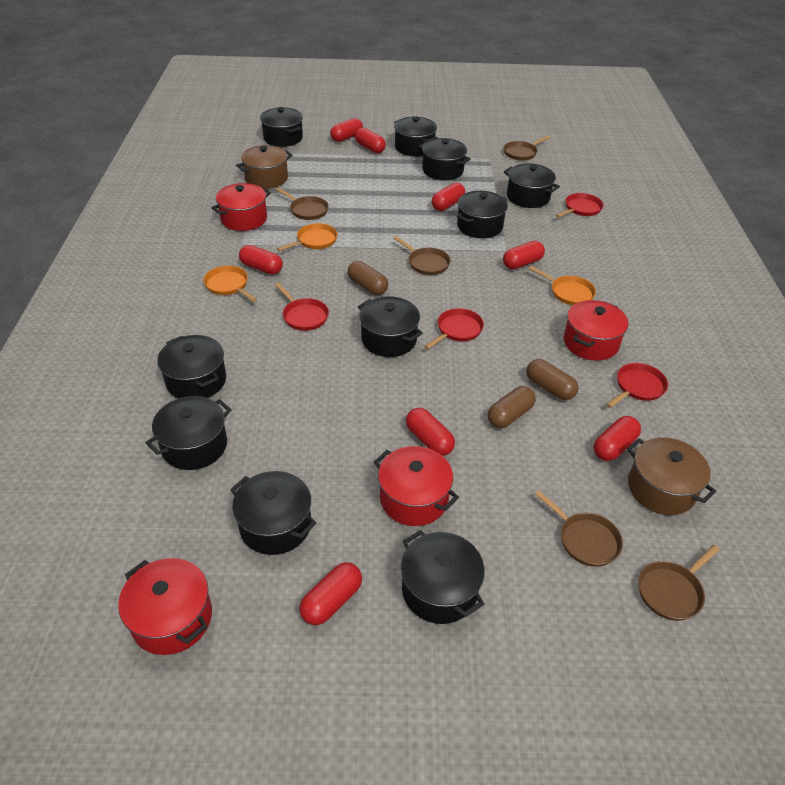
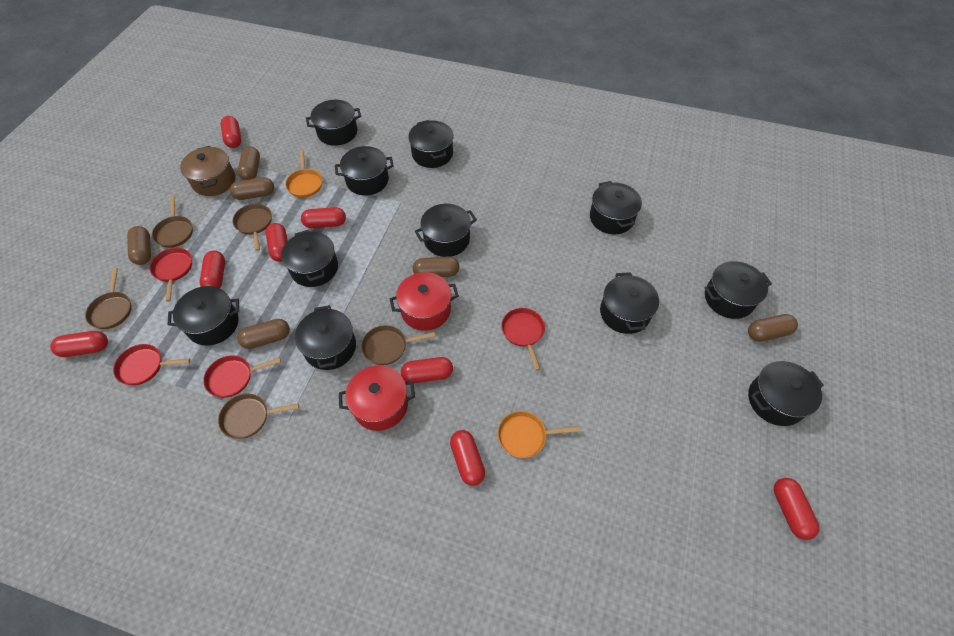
black pot: [146,396,231,470] [157,335,226,399] [230,471,316,555] [260,107,303,147] [358,296,423,357] [394,116,437,156] [401,530,485,624] [419,138,471,180] [457,191,508,238] [504,163,560,208] = 10 -> [168,286,239,346] [281,230,338,287] [295,305,356,370] [306,100,361,146] [335,146,394,196] [408,120,454,168] [415,204,477,257] [590,181,642,234] [600,272,659,334] [704,261,772,319] [748,361,824,426] = 11
brown capsule: [347,261,388,295] [488,386,536,428] [526,359,579,400] = 3 -> [127,226,151,265] [230,177,274,200] [237,319,290,349] [238,146,260,180] [413,256,459,277] [748,314,798,342] = 6
brown pot: [236,145,293,189] [627,437,716,515] = 2 -> [180,146,235,196] = 1
orange pan: [203,266,257,302] [277,223,338,251] [529,266,596,305] = 3 -> [285,150,323,198] [498,411,579,458] = 2
red pot: [118,558,212,655] [211,183,271,231] [374,446,459,526] [564,300,628,361] = 4 -> [339,365,415,431] [390,272,459,331] = 2

